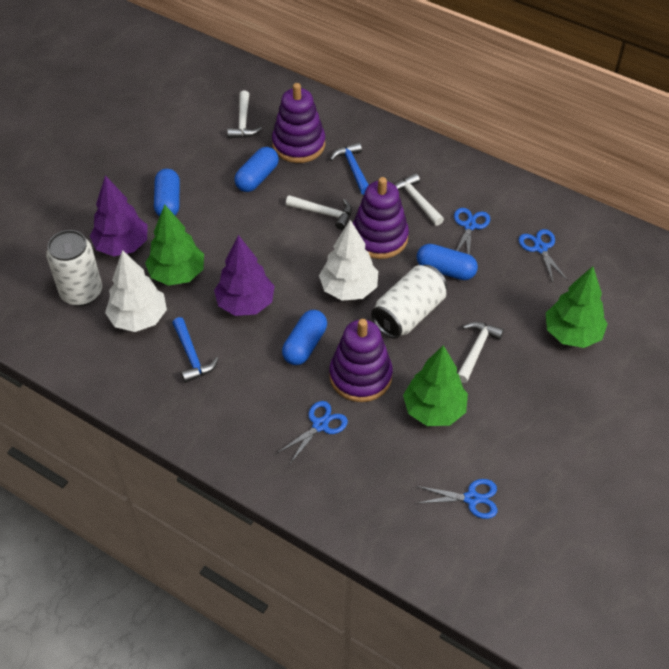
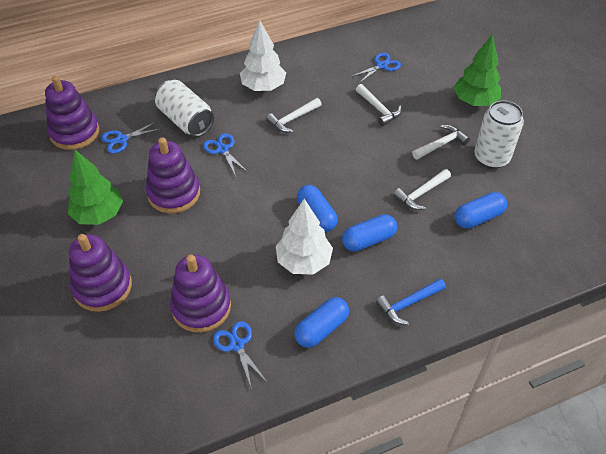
blue hammer: [172,317,219,383] [330,142,369,195] = 2 -> [376,279,446,325] = 1
green tree: [145,204,204,286] [403,345,468,426] [546,266,607,348] = 3 -> [68,150,123,225] [453,34,501,106] = 2
purple stacking toy: [272,83,325,163] [329,319,393,402] [353,177,409,259] = 3 -> [45,76,99,150] [69,234,132,312] [146,137,200,213] [170,255,231,333] = 4
purple tree: [90,175,147,256] [214,235,275,316] = 2 -> none = 0

